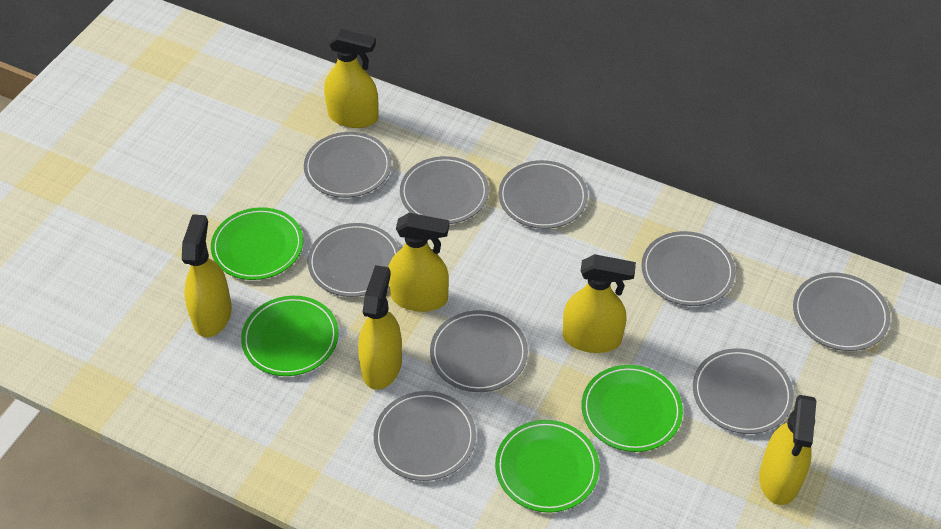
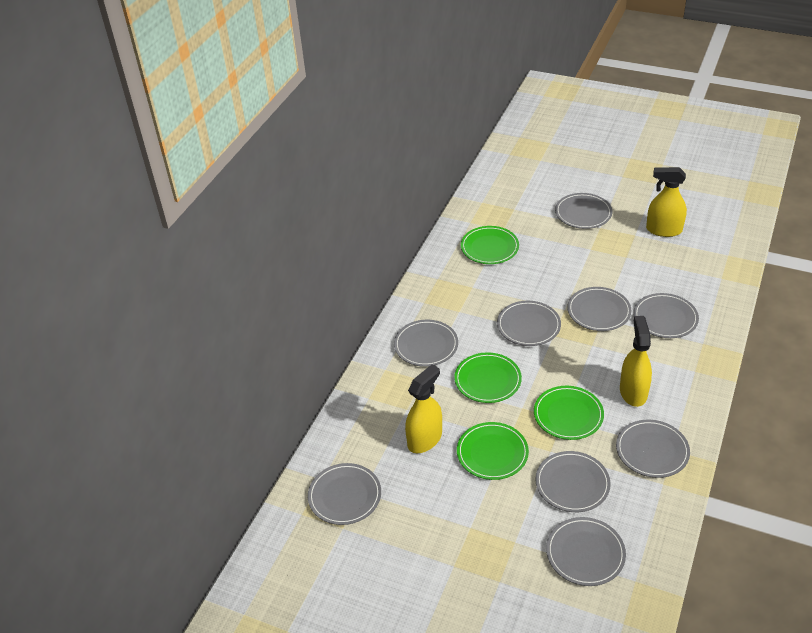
yellow spray bottle: [182,214,232,337] [324,29,379,128] [358,265,402,390] [388,213,449,312] [563,254,636,353] [760,395,816,505] = 6 -> [405,364,442,453] [620,316,652,407] [646,167,687,237] = 3

